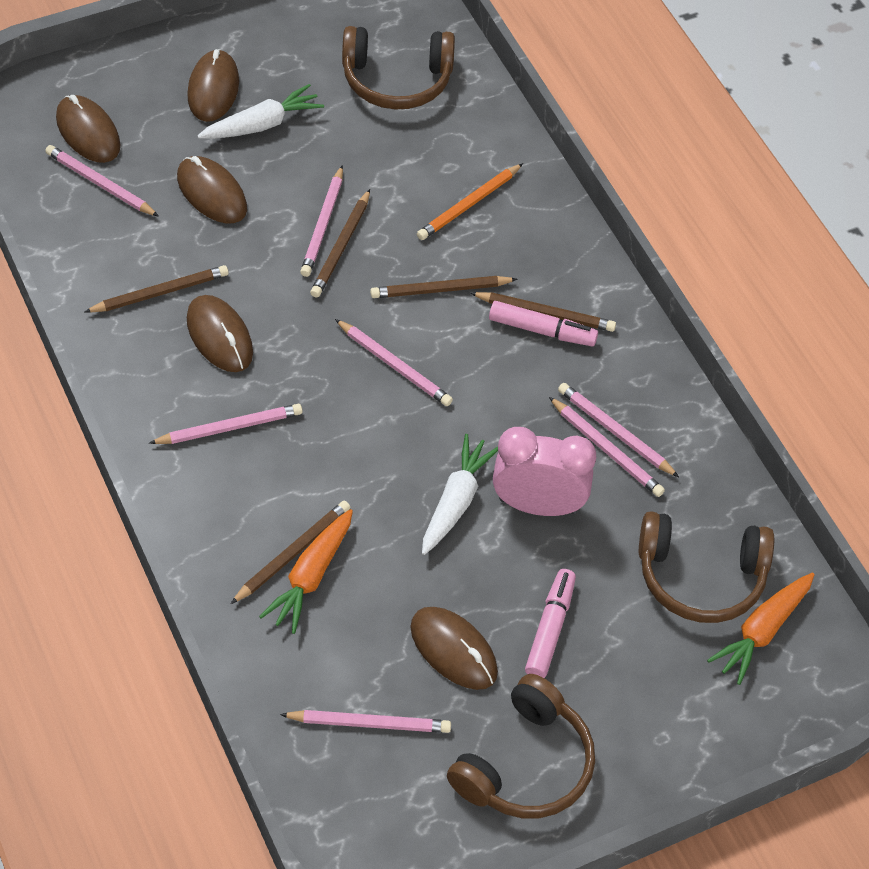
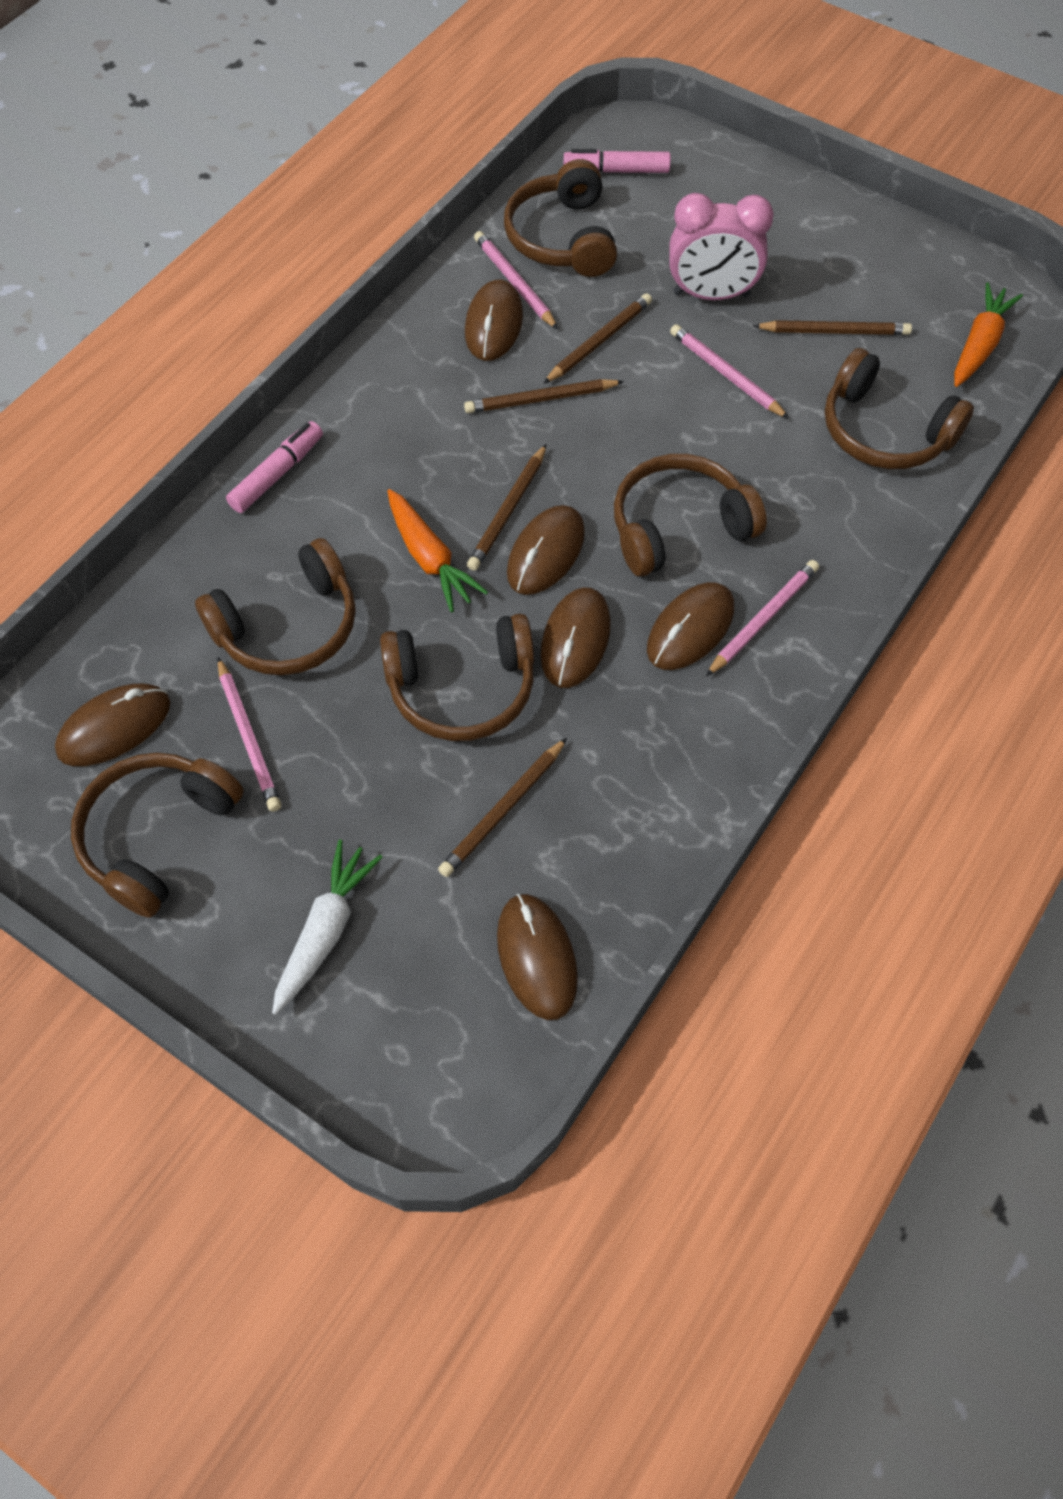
brown headphones: [342,26,455,109] [447,674,595,818] [639,511,774,623] = 3 -> [71,753,244,918] [195,538,356,675] [380,614,534,741] [504,159,617,277] [614,454,767,576] [825,348,974,469] = 6
brown mouse: [56,95,121,163] [177,156,247,223] [187,49,239,122] [187,295,253,372] [410,607,498,690] = 5 -> [55,684,170,766] [465,279,523,361] [497,894,578,1020] [507,505,585,595] [540,587,611,688] [647,582,734,670] = 6
orange pencil: [417,163,523,240] = 1 -> none = 0
pink pencil: [45,145,159,217] [149,404,303,444] [280,710,451,733] [300,165,343,277] [335,319,453,406] [549,397,665,497] [558,383,679,477] = 7 -> [218,657,282,812] [474,231,558,329] [670,324,789,419] [706,560,819,676] = 4
white carrot: [197,84,324,139] [422,434,498,555] = 2 -> [272,840,382,1015] = 1

